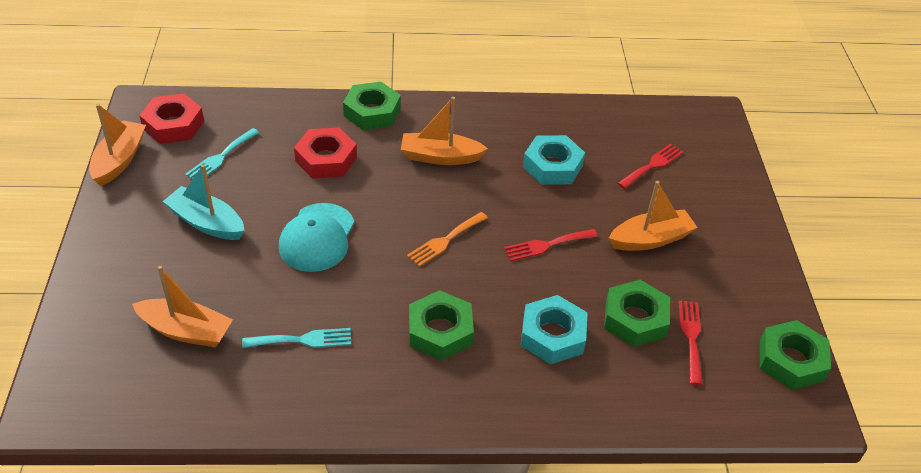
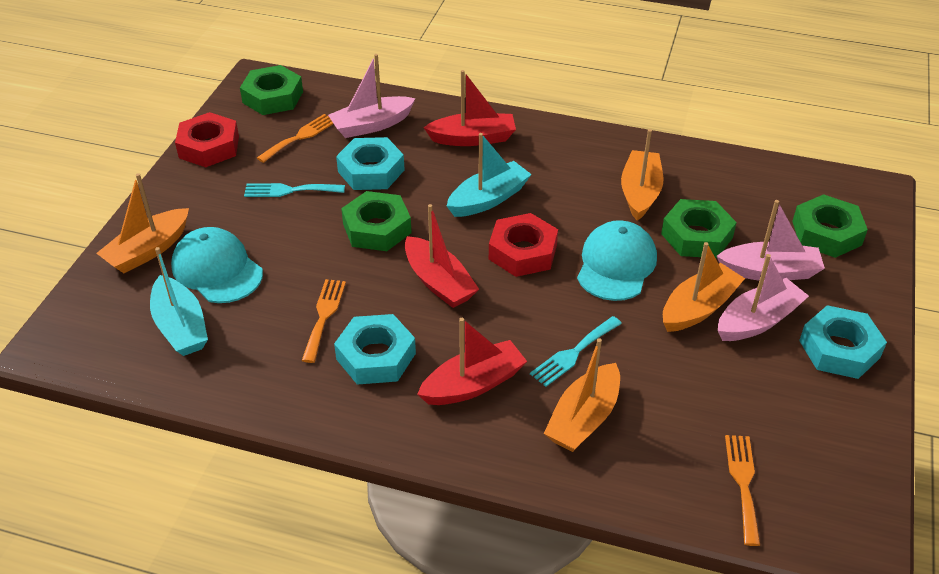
orange fork: [407,212,488,267] = 1 -> [257,114,333,163] [302,279,346,363] [725,435,760,546] = 3
pink boat: none = 0 -> [328,54,416,138] [717,200,825,281] [718,254,809,341] = 3
red boat: none = 0 -> [405,204,479,308] [417,318,527,405] [423,70,516,146] = 3
red fork: [504,229,598,261] [618,144,683,189] [678,300,703,385] = 3 -> none = 0
turquoise boat: [163,164,245,240] = 1 -> [150,247,208,356] [447,133,532,217] = 2
turquoise cap: [279,203,354,272] = 1 -> [171,227,263,303] [577,220,657,301] = 2
turquoise nut: [521,295,588,364] [523,135,585,185] = 2 -> [334,314,416,385] [336,137,405,190] [799,305,887,379] = 3

